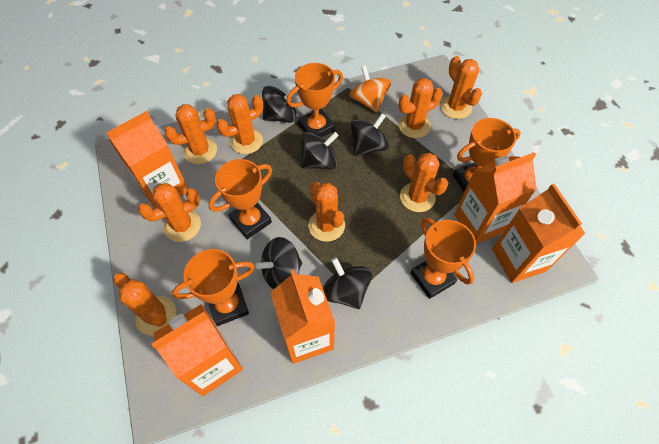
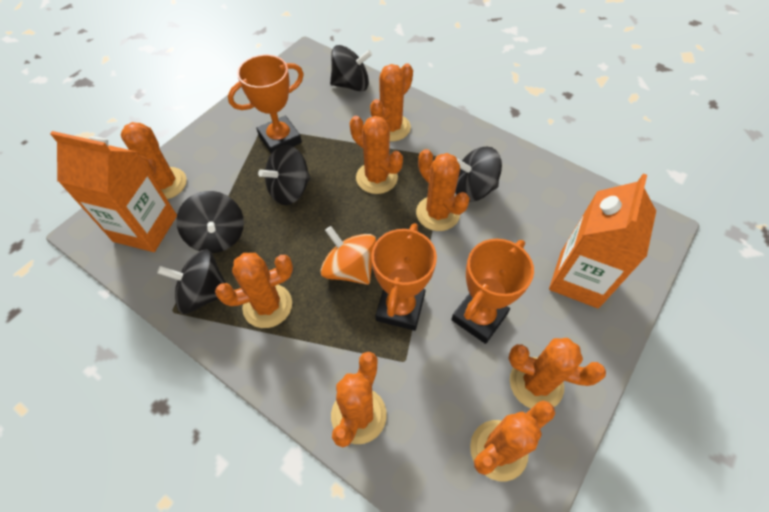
orange carton: [106,111,189,208] [151,304,243,396] [270,270,335,364] [454,152,537,244] [492,184,586,283] = 5 -> [50,131,177,252] [549,174,656,308] = 2
orange trophy: [172,249,255,326] [208,159,272,239] [287,63,343,137] [411,218,476,299] [453,118,521,192] = 5 -> [228,55,304,154] [371,223,437,331] [451,239,534,344] = 3

